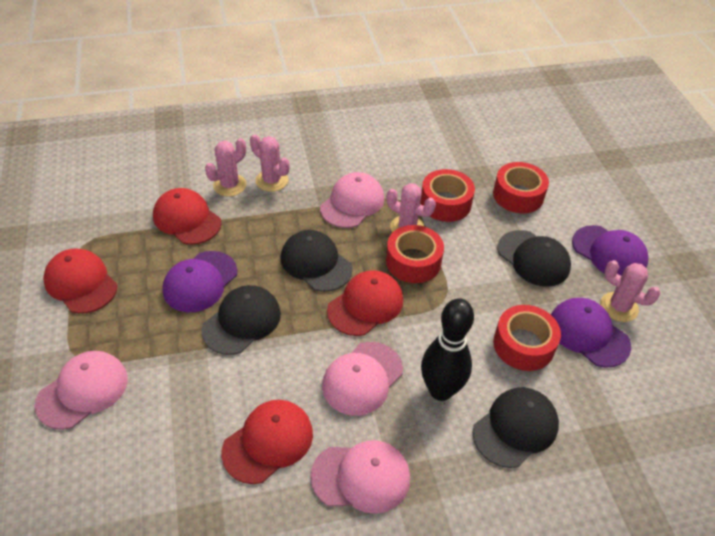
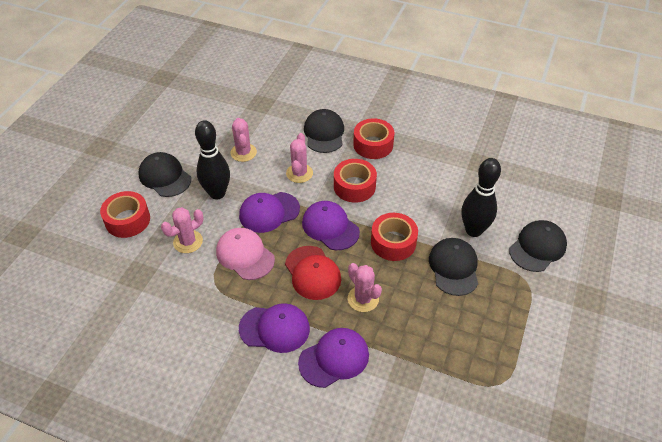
black bowling pin: [421,298,474,401] = 1 -> [195,120,230,200] [462,158,501,237] = 2
pink cap: [35,351,128,430] [311,440,410,514] [320,172,384,228] [322,342,403,416] = 4 -> [216,228,275,280] = 1
purple cap: [163,251,237,312] [551,298,631,367] [572,225,649,276] = 3 -> [239,192,300,233] [239,303,310,353] [298,328,369,388] [302,201,360,250] = 4
red cap: [43,248,118,314] [153,188,222,245] [221,400,313,484] [327,270,403,336] = 4 -> [285,246,341,300] = 1

